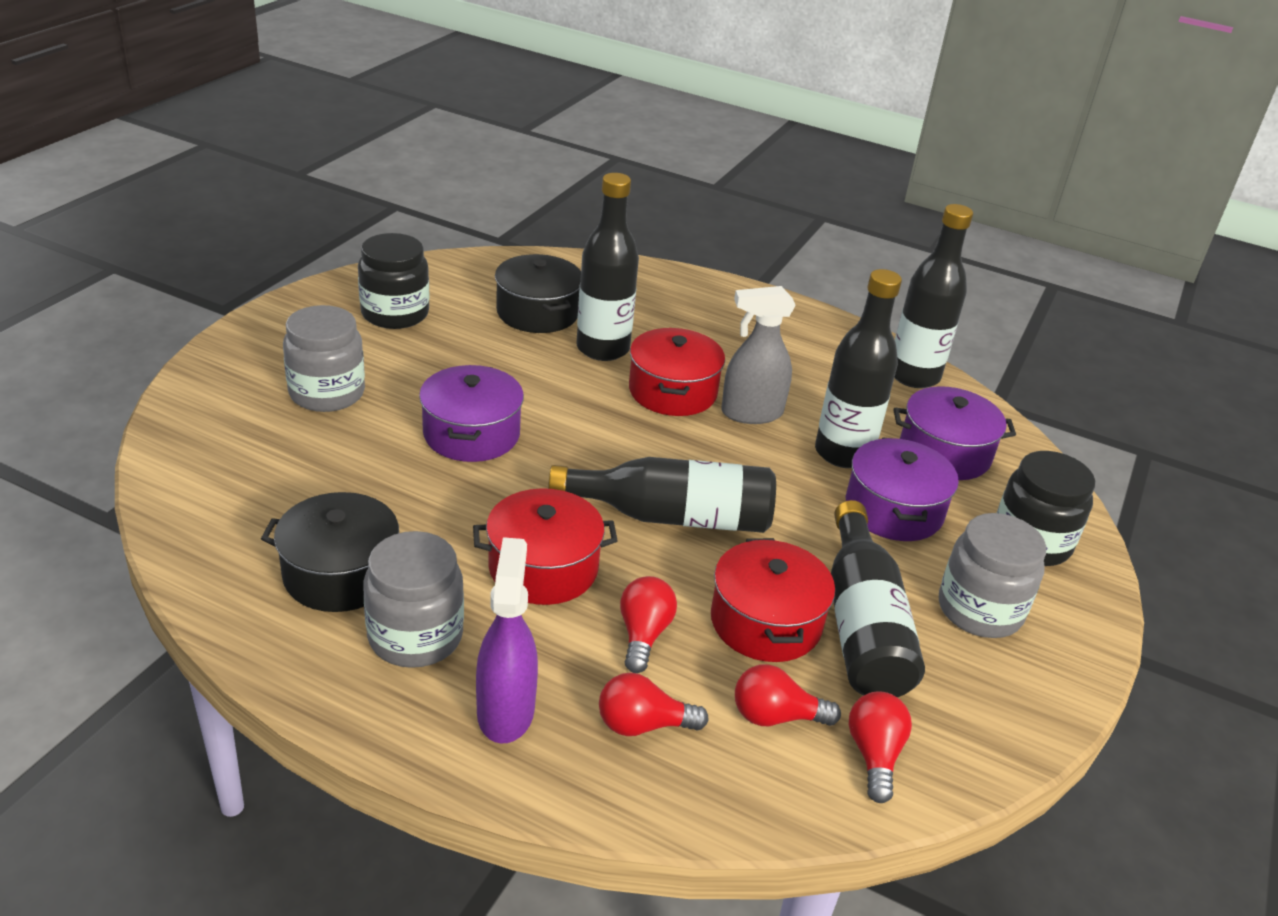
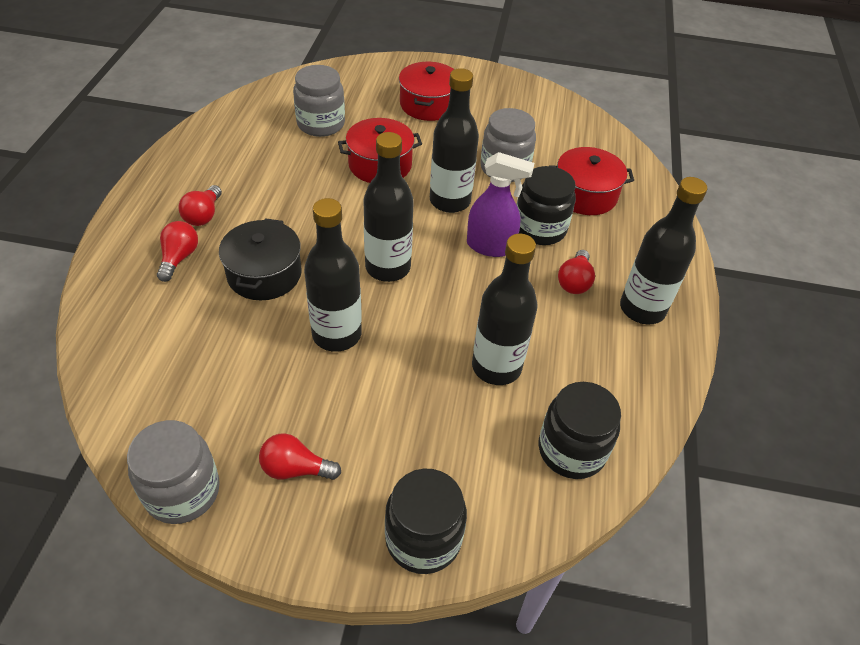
black jar: [358,233,430,329] [997,451,1095,566] = 2 -> [385,469,467,574] [517,166,576,245] [538,382,621,479] = 3
black pot: [261,492,399,612] [495,254,581,333] = 2 -> [219,218,302,300] = 1
grey spray bottle: [721,286,796,424] = 1 -> none = 0
purple pot: [419,365,524,462] [846,437,959,541] [893,386,1016,480] = 3 -> none = 0

